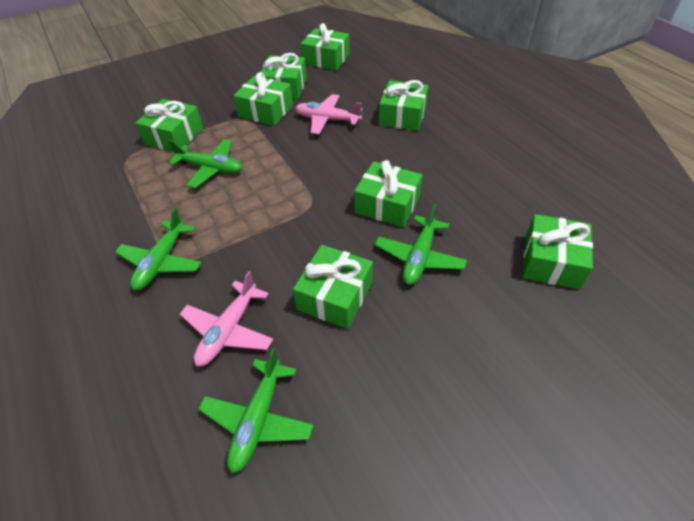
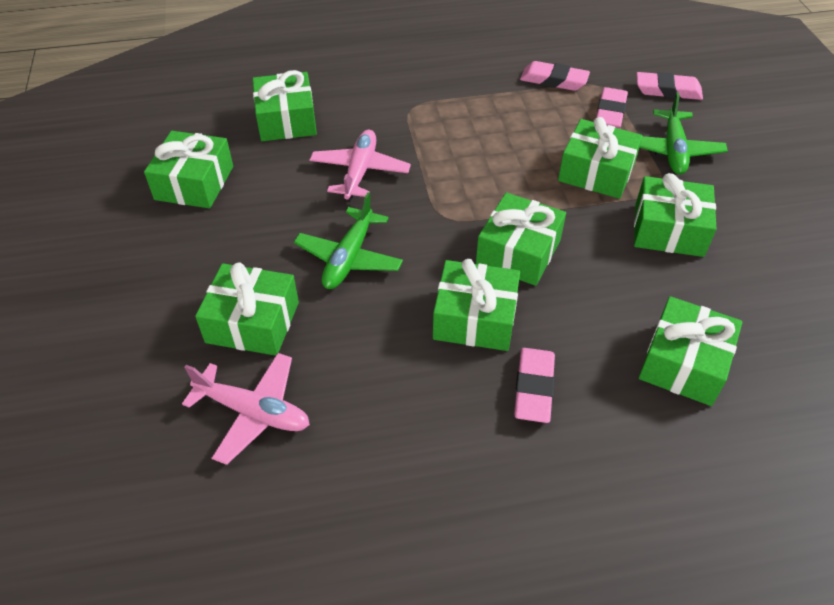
green plane: [115,208,201,290] [168,139,242,188] [198,348,314,473] [375,204,467,285] = 4 -> [294,192,403,289] [639,92,728,175] = 2
pink eraser: none = 0 -> [514,348,555,423] [520,61,590,91] [596,87,628,129] [637,72,703,100] = 4

